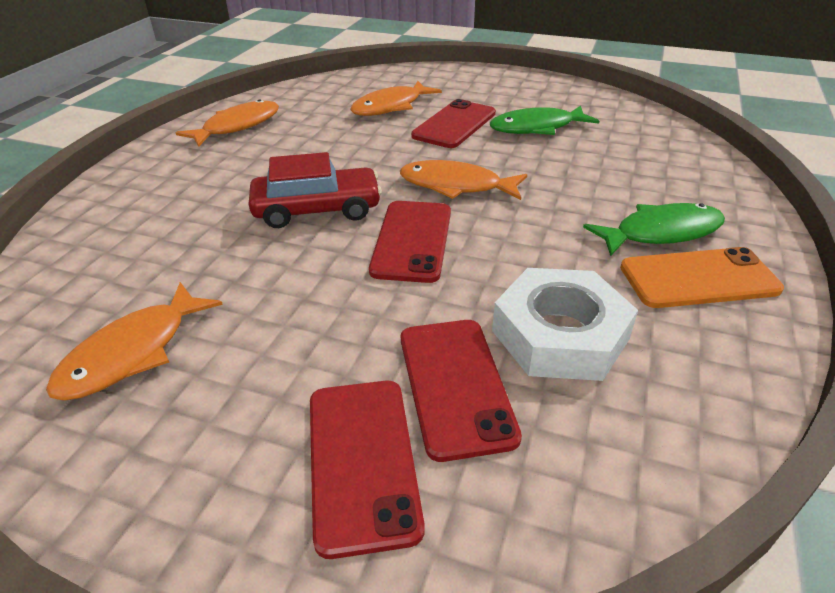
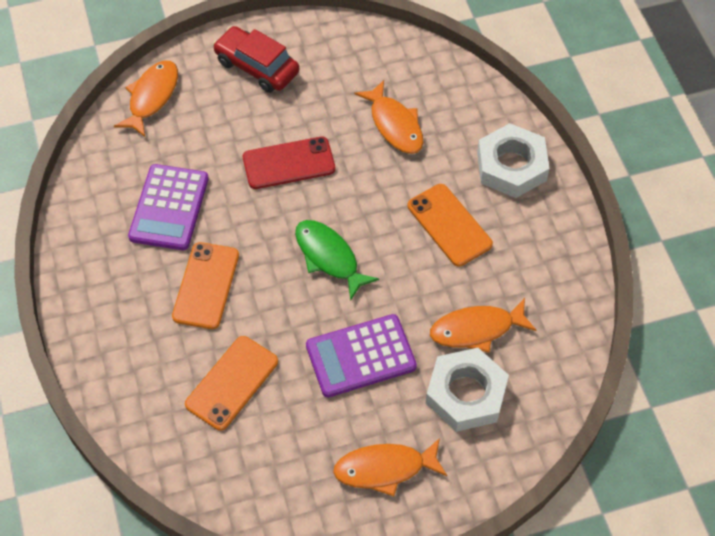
green fish: [490,105,599,135] [583,203,725,256] = 2 -> [295,220,379,301] = 1
orange phone: [620,247,784,308] = 1 -> [172,242,239,329] [185,336,278,431] [407,184,493,267] = 3
purple calculator: none = 0 -> [128,164,209,250] [306,314,417,398] = 2
red phone: [310,381,425,559] [369,201,451,283] [401,320,522,462] [411,99,496,148] = 4 -> [243,137,335,189] = 1
white nut: [492,268,638,381] = 1 -> [426,348,509,432] [477,123,550,198] = 2

